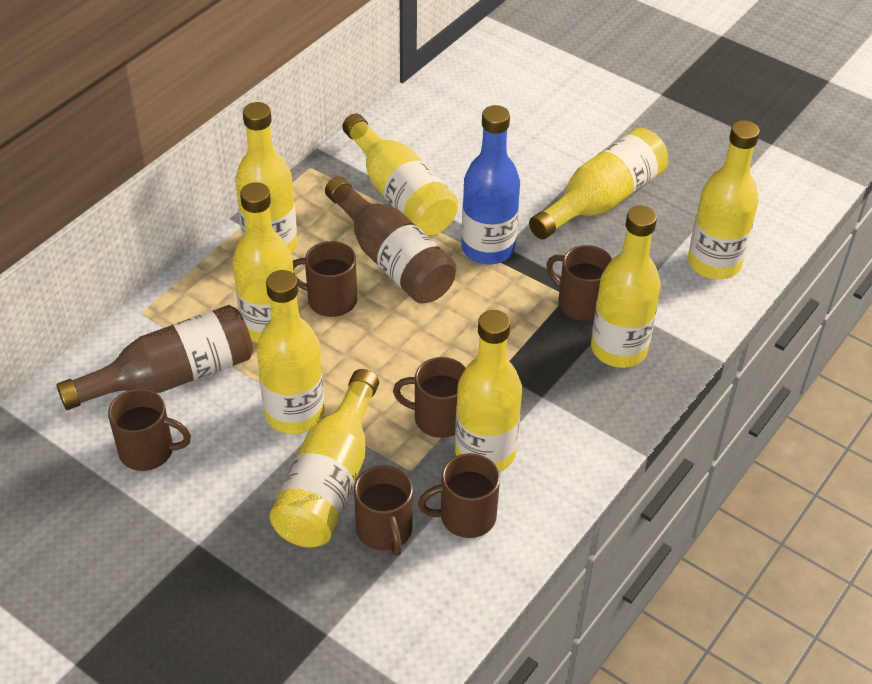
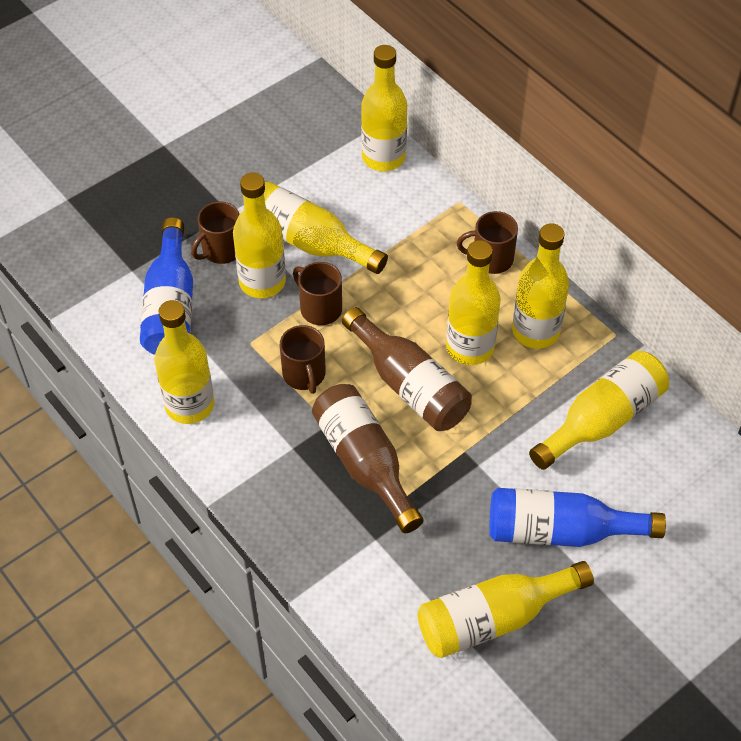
blue bottle: [461,105,520,264] = 1 -> [140,217,193,355] [489,488,666,547] = 2
brown mug: [108,389,191,471] [293,241,357,317] [354,465,413,556] [393,357,466,438] [418,453,500,538] [546,245,612,321] = 6 -> [191,202,240,264] [280,325,326,394] [293,262,342,325] [457,211,518,274] = 4
yellow bottle: [233,182,294,343] [235,102,297,254] [257,270,324,434] [269,369,379,547] [342,113,458,236] [455,310,522,472] [529,128,668,239] [591,206,661,368] [688,120,760,280] = 9 -> [154,300,214,424] [233,173,286,298] [264,182,388,274] [361,45,407,171] [417,561,594,658] [446,240,501,365] [512,223,569,349] [529,351,669,470] = 8

